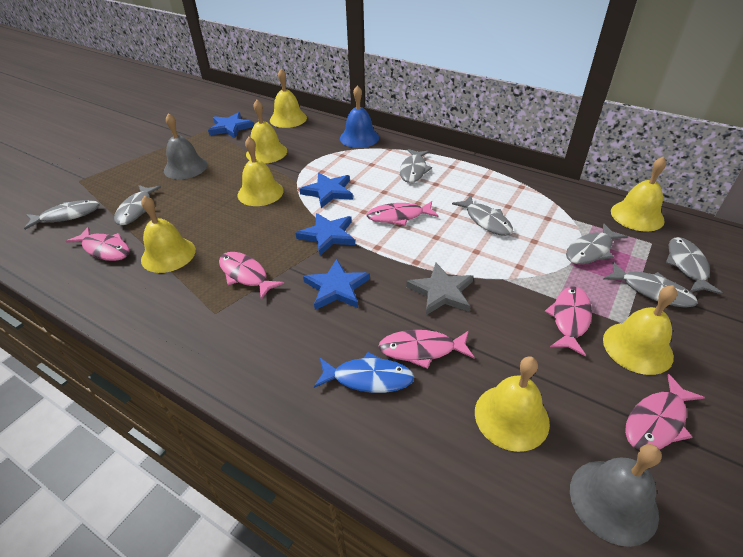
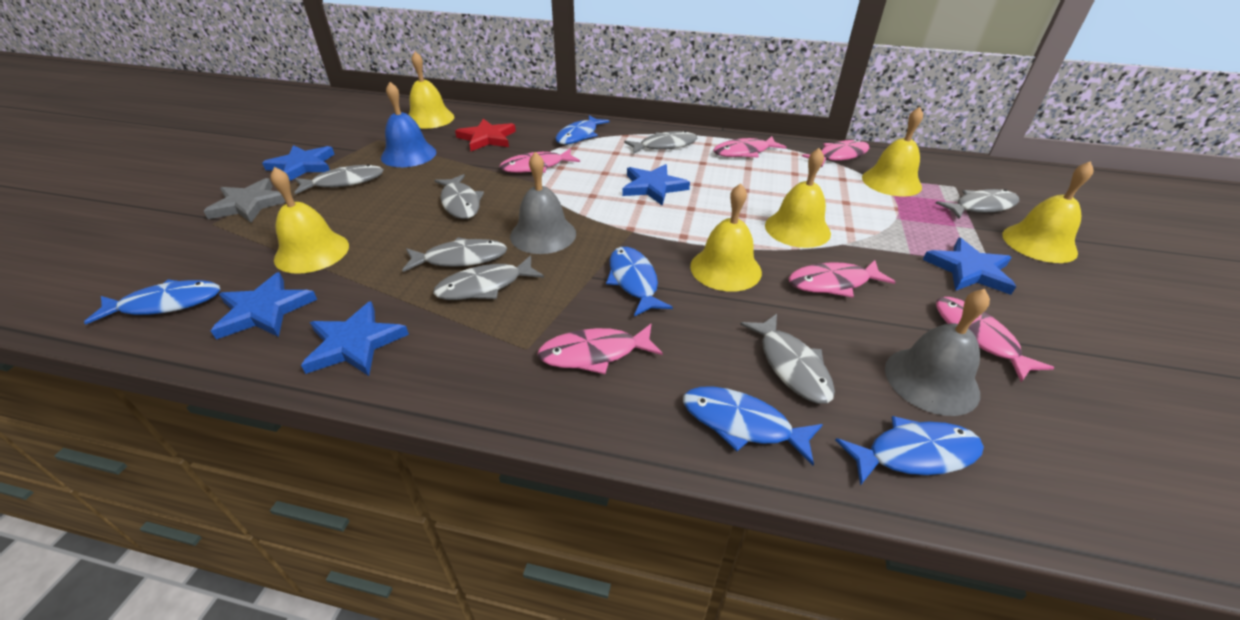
blue fish: [314,352,414,393] = 1 -> [84,279,220,325] [555,115,610,144] [606,247,673,317] [683,387,823,465] [835,416,984,486] = 5
blue star: [208,112,254,138] [295,213,355,256] [300,173,353,208] [303,259,370,310] = 4 -> [211,272,317,339] [262,145,334,181] [301,301,409,376] [622,164,690,206] [923,238,1016,295] = 5
red star: none = 0 -> [455,119,516,151] = 1
yellow bell: [141,195,196,273] [238,137,284,206] [246,100,287,163] [270,69,307,128] [475,357,550,452] [603,285,677,375] [611,156,666,232] = 7 -> [271,167,349,274] [408,52,454,129] [690,183,762,292] [765,148,831,248] [862,107,923,196] [1002,161,1094,263] = 6

